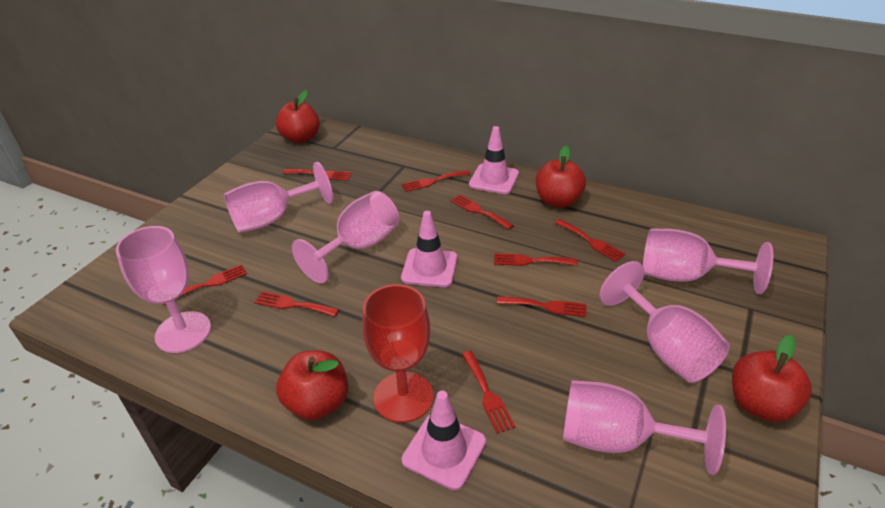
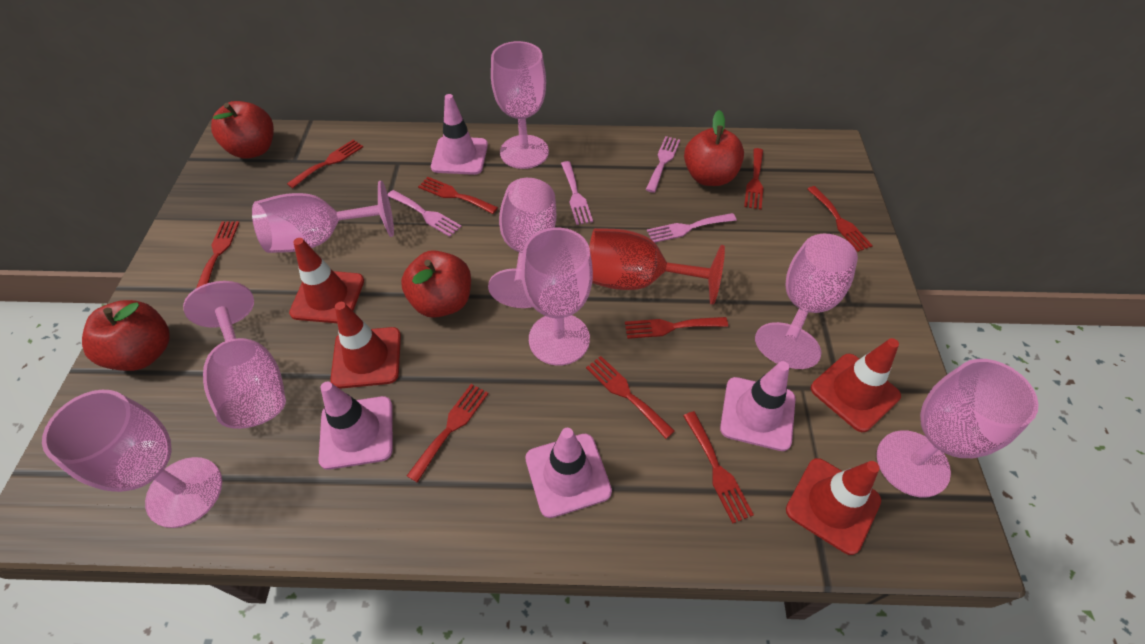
pink fork: none = 0 -> [388,190,462,237] [561,161,593,225] [646,136,680,193] [647,213,736,243] = 4
pink goblet: [116,226,211,353] [224,162,333,233] [292,191,399,283] [563,380,726,475] [600,261,730,383] [643,228,773,294] = 6 -> [42,390,222,528] [183,281,286,429] [252,181,394,253] [488,178,556,308] [491,41,549,169] [521,228,593,366] [755,234,858,369] [877,359,1039,497] = 8
pink traffic cone: [401,211,457,287] [402,390,486,490] [469,126,519,194] = 3 -> [319,381,393,470] [431,94,488,175] [525,428,612,518] [720,361,795,451] = 4
red traffic cone: none = 0 -> [289,238,364,323] [330,302,401,389] [786,458,881,555] [811,338,901,432] = 4

